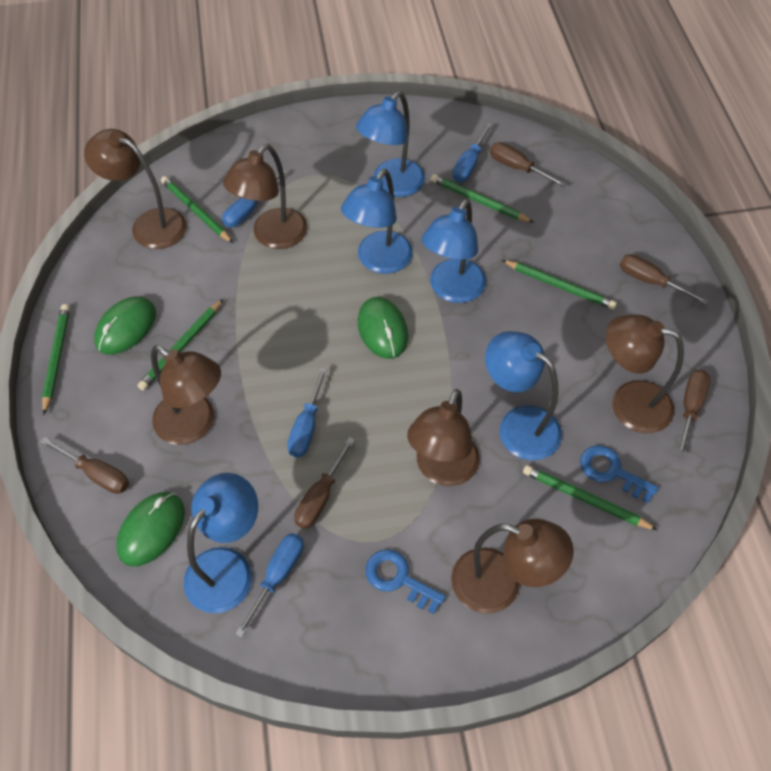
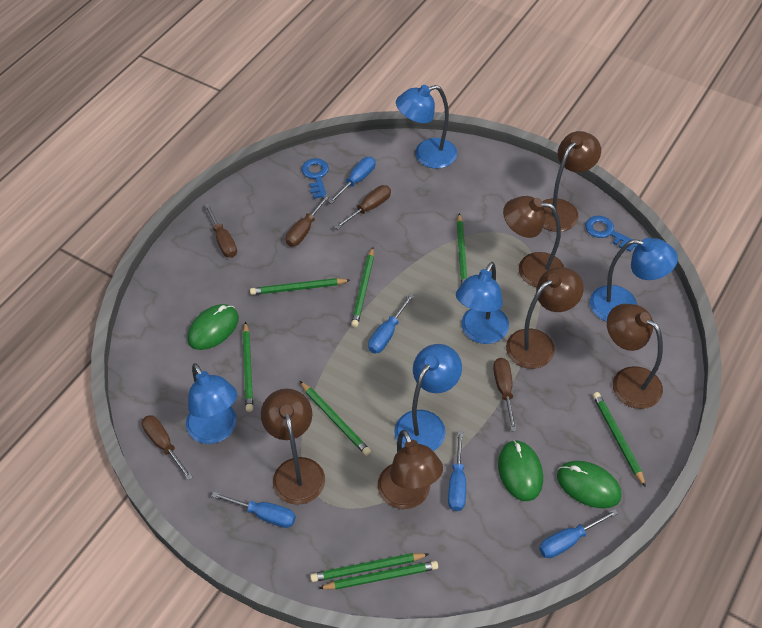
blue screwdriver: [222,170,286,227] [235,533,304,637] [287,367,327,457] [452,123,493,182] = 4 -> [211,492,296,528] [328,157,375,204] [368,294,414,353] [448,431,466,511] [539,509,618,558] = 5
green pencil: [42,304,70,415] [138,299,223,391] [161,176,233,243] [431,174,534,223] [502,260,617,310] [523,465,657,530] = 6 -> [242,322,253,412] [250,278,350,295] [300,381,371,456] [310,553,429,582] [318,561,438,589] [351,247,374,327] [457,213,467,284] [593,392,646,487] = 8

